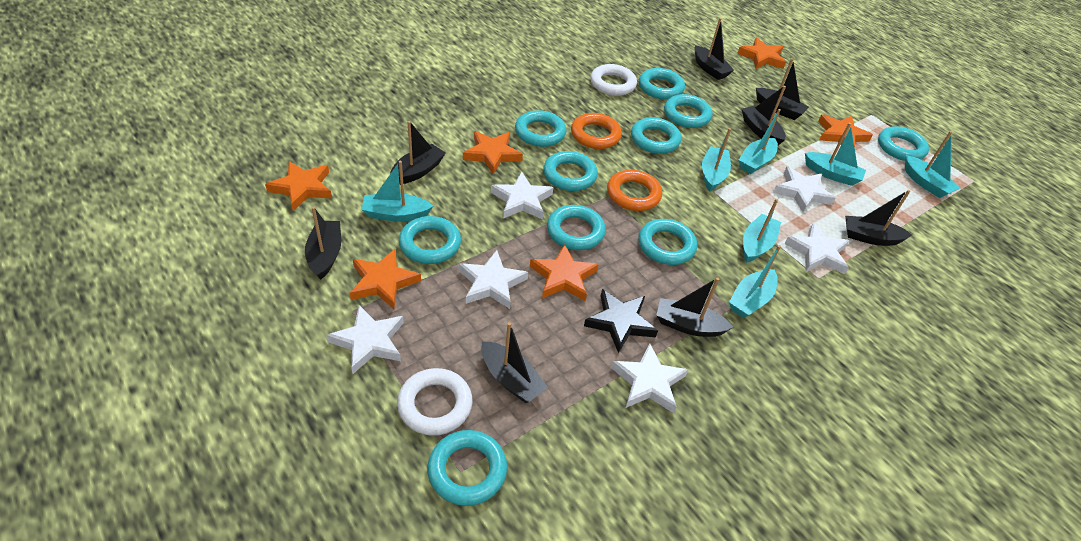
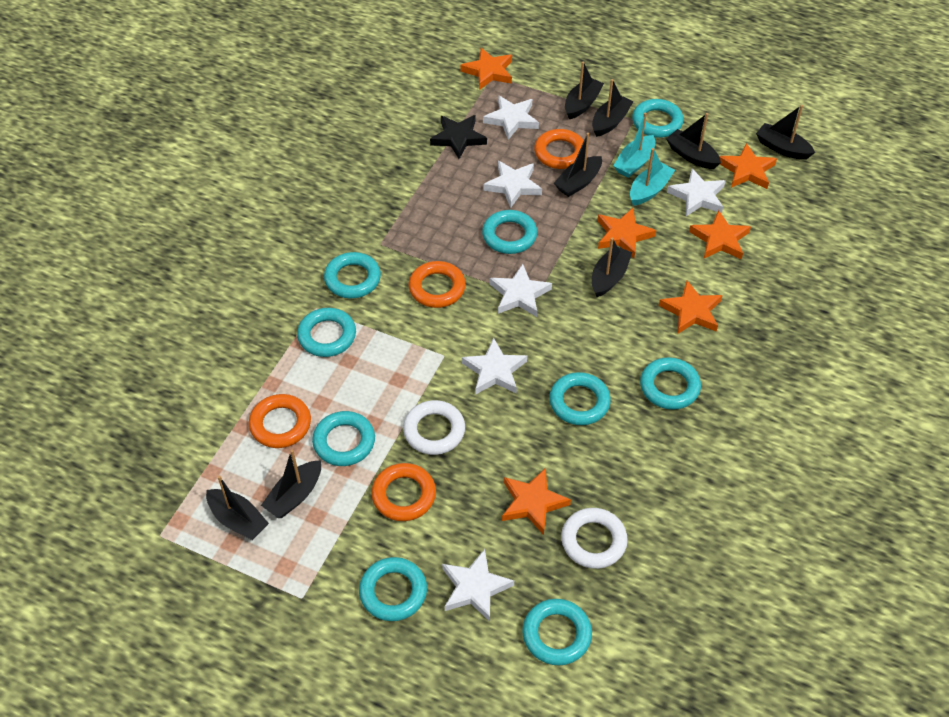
orange ring: [571,113,622,149] [607,170,662,211] = 2 -> [249,394,311,448] [371,463,436,521] [409,261,466,308] [534,129,584,169] = 4
turquoise boat: [362,161,433,222] [702,128,731,192] [729,245,781,318] [739,109,781,174] [743,199,781,263] [805,123,866,186] [905,131,960,198] = 7 -> [613,112,655,178] [630,148,675,206] = 2
turquoise ring: [399,216,461,264] [428,430,507,506] [515,110,566,147] [543,151,598,191] [547,205,606,250] [631,117,681,154] [638,219,697,265] [639,68,685,100] [664,94,712,128] [878,126,929,161] = 10 -> [297,308,356,357] [312,411,375,466] [324,252,381,298] [359,557,427,621] [482,210,537,254] [522,599,592,665] [549,372,611,425] [632,99,684,138] [640,357,701,410] = 9

